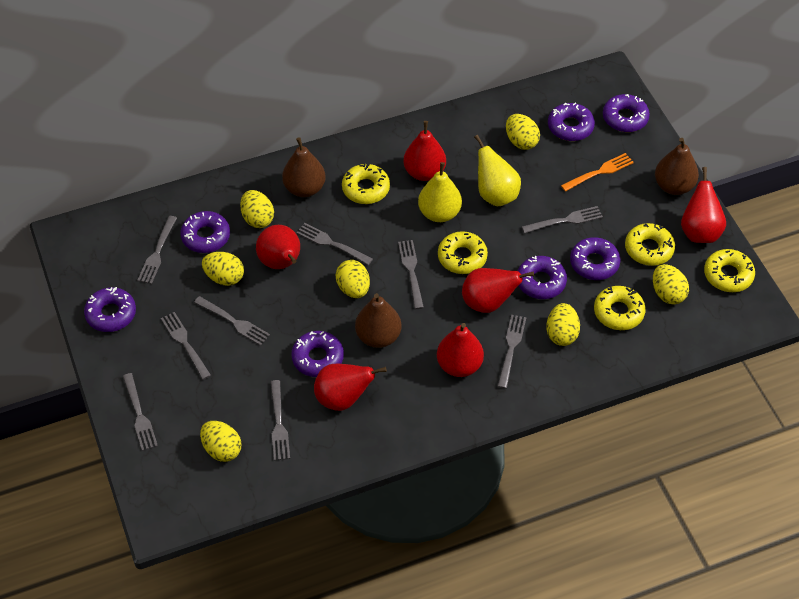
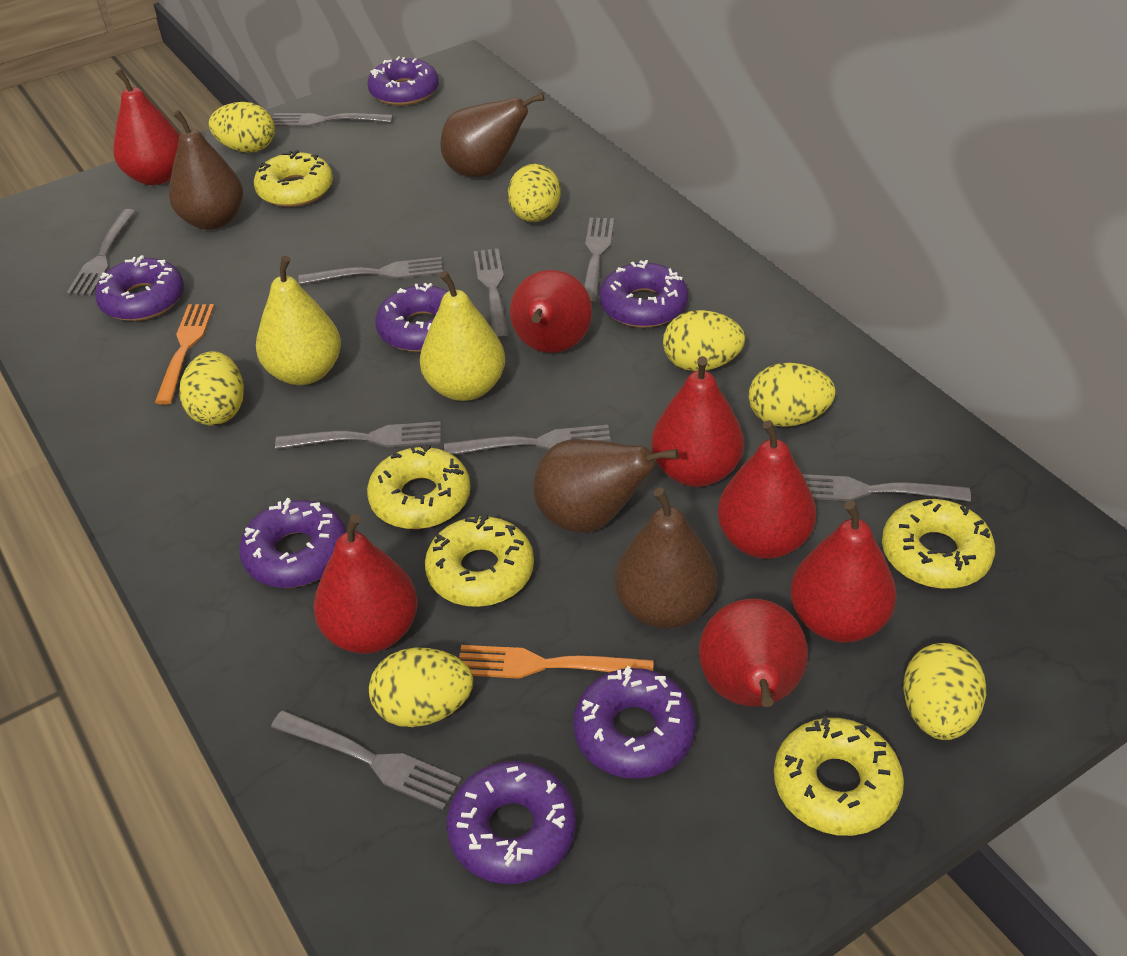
brown pear: [282,137,326,197] [355,293,402,348] [655,138,699,195] = 3 -> [169,110,243,230] [440,93,545,177] [533,439,679,533] [615,488,717,629] = 4
orange fork: [561,153,634,192] = 1 -> [155,304,214,405] [459,645,654,679] = 2
red pear: [256,225,300,269] [314,364,387,411] [403,121,446,181] [437,323,484,377] [462,268,534,313] [681,167,726,243] = 6 -> [113,69,180,185] [314,514,418,654] [510,270,592,353] [651,356,744,487] [699,599,808,707] [718,420,816,559] [790,501,896,642] = 7

